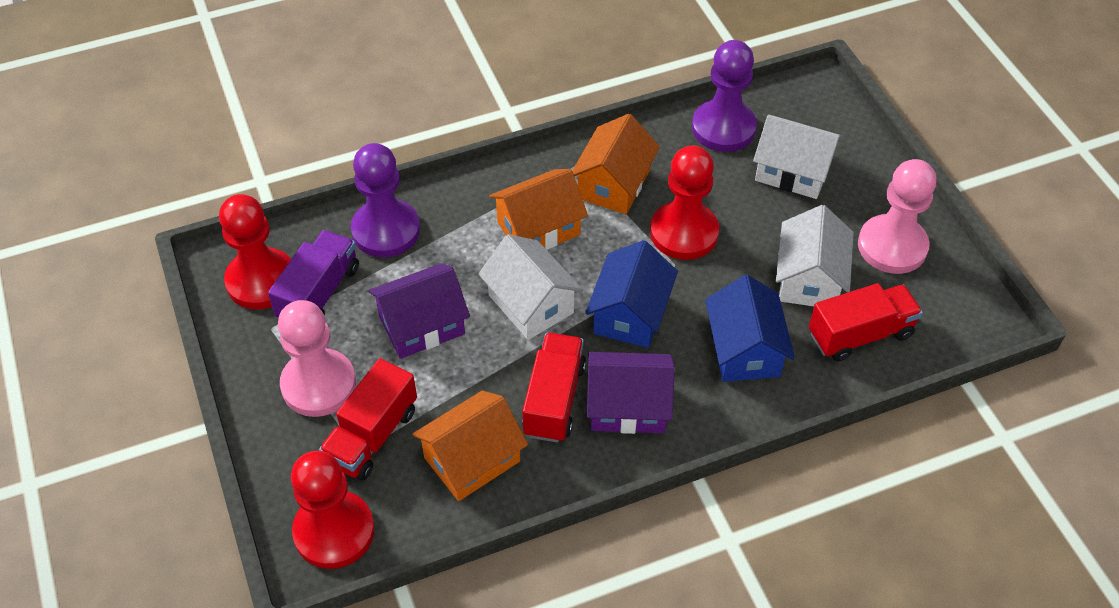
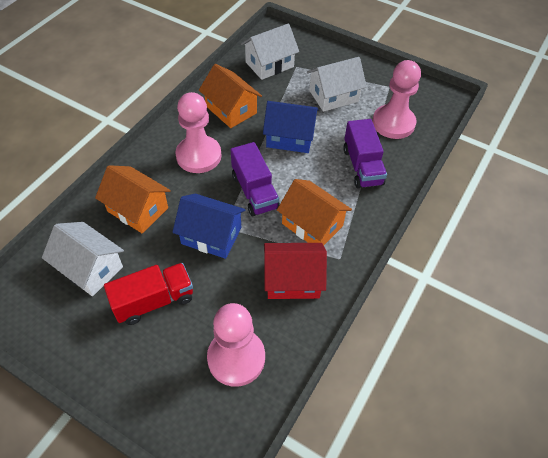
pink pawn: [278,300,356,417] [858,159,937,274] = 2 -> [175,92,221,173] [207,303,265,387] [372,60,421,139] = 3
purple house: [368,263,470,359] [587,352,675,434] = 2 -> none = 0
purple pawn: [351,143,420,257] [692,40,757,152] = 2 -> none = 0
purple truck: [268,230,359,318] = 1 -> [231,142,280,216] [343,119,387,188] = 2
red house: none = 0 -> [264,243,327,299] = 1
red pawn: [219,194,291,309] [291,451,374,569] [650,145,719,260] = 3 -> none = 0
red truck: [319,358,417,480] [522,333,586,443] [809,283,923,361] = 3 -> [104,263,193,325] = 1

